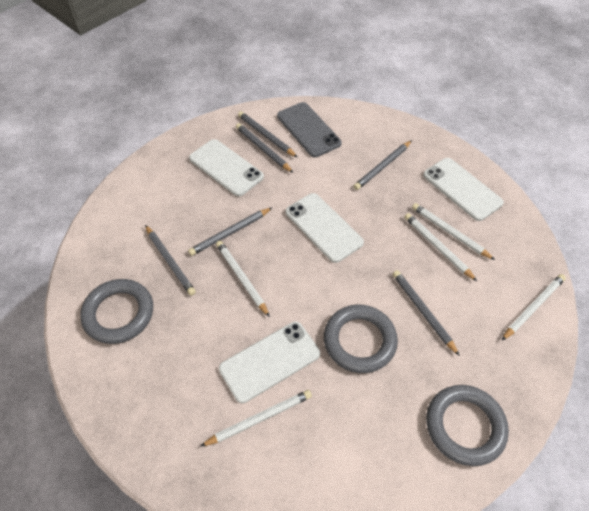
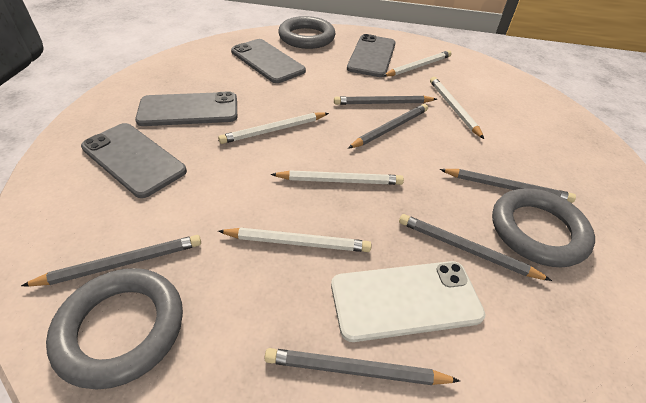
grey phone: [277,102,342,157] = 1 -> [81,123,187,198] [135,91,237,126] [231,39,306,83] [347,34,396,77] = 4
white phone: [189,139,264,196] [219,322,320,403] [286,193,364,263] [423,158,504,221] = 4 -> [331,261,486,342] = 1

